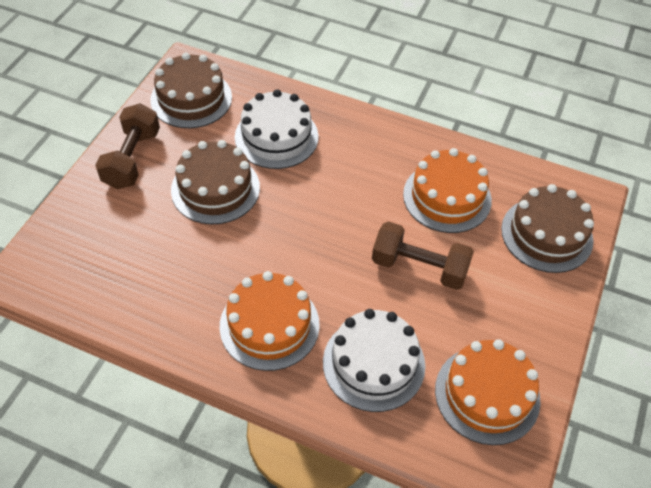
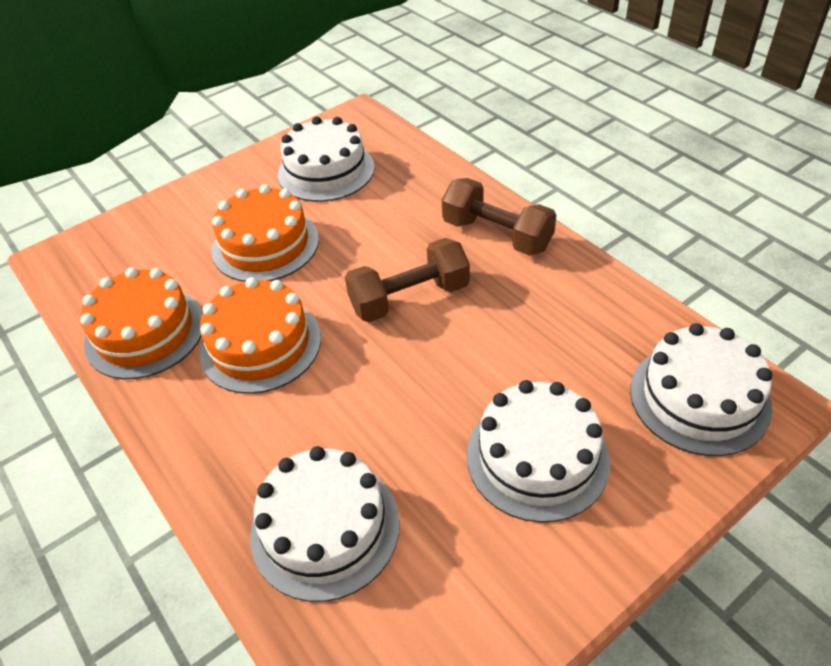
brown cake: [150,52,232,128] [171,140,260,224] [501,184,594,273] = 3 -> none = 0
white cake: [235,89,319,169] [323,309,426,412] = 2 -> [250,446,400,602] [278,117,375,202] [467,380,610,523] [630,323,773,456] = 4

